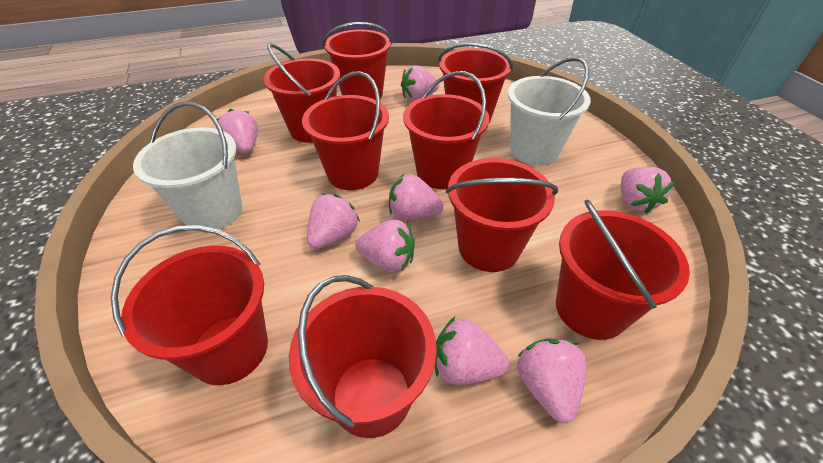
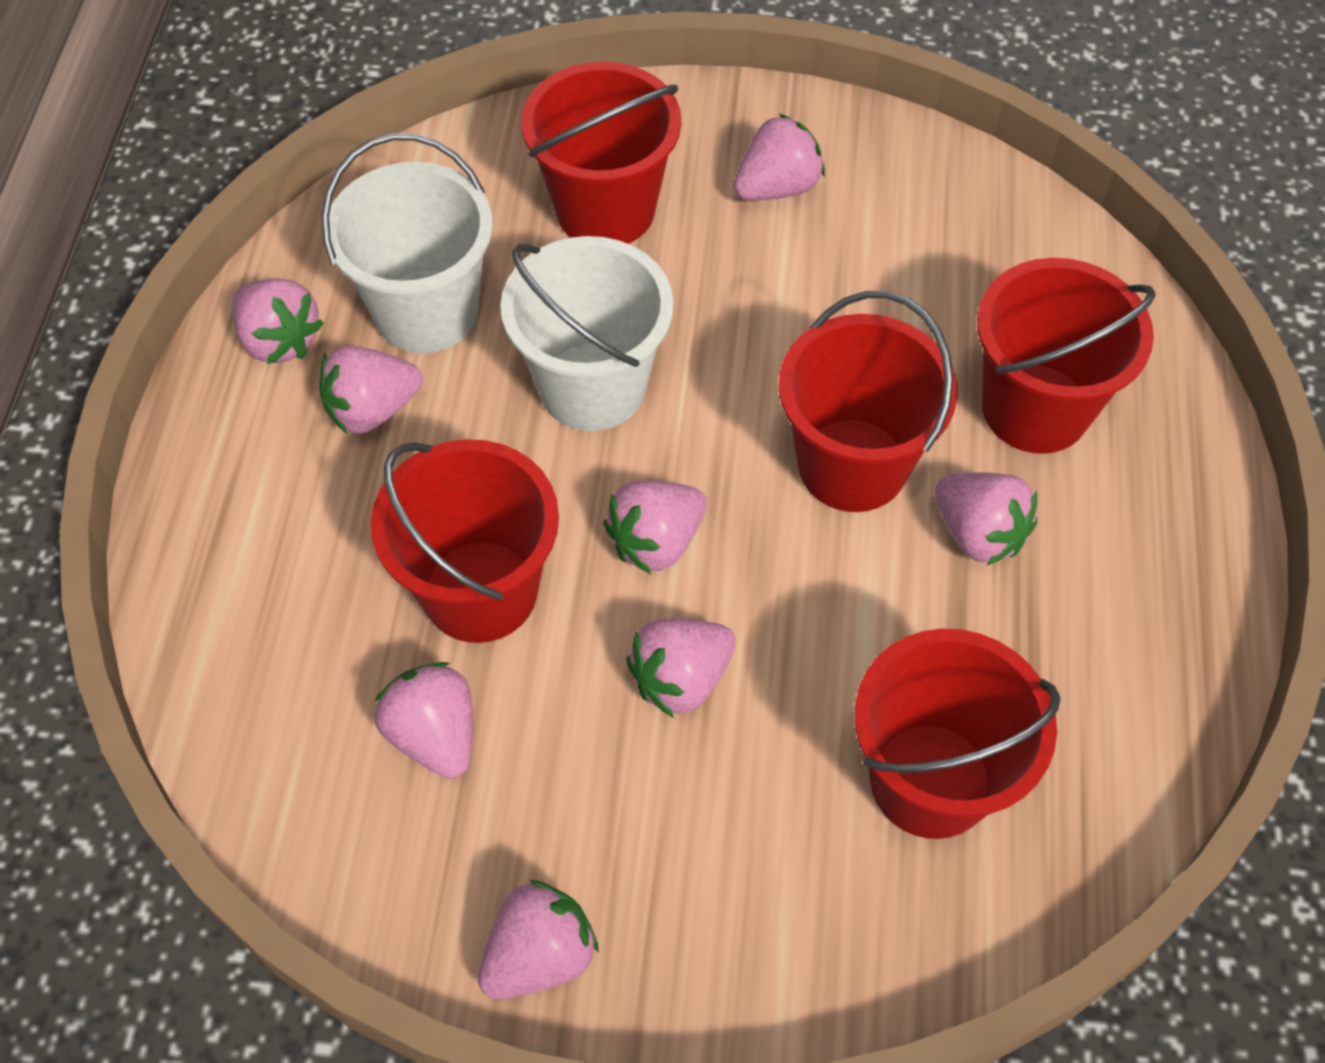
red bucket: [110,225,268,385] [264,43,340,143] [289,275,437,438] [302,71,389,190] [323,22,392,100] [403,71,489,189] [438,43,513,123] [446,158,558,272] [556,199,690,340] = 9 -> [371,439,559,643] [521,62,681,244] [779,291,958,512] [854,628,1061,839] [977,258,1156,454] = 5

